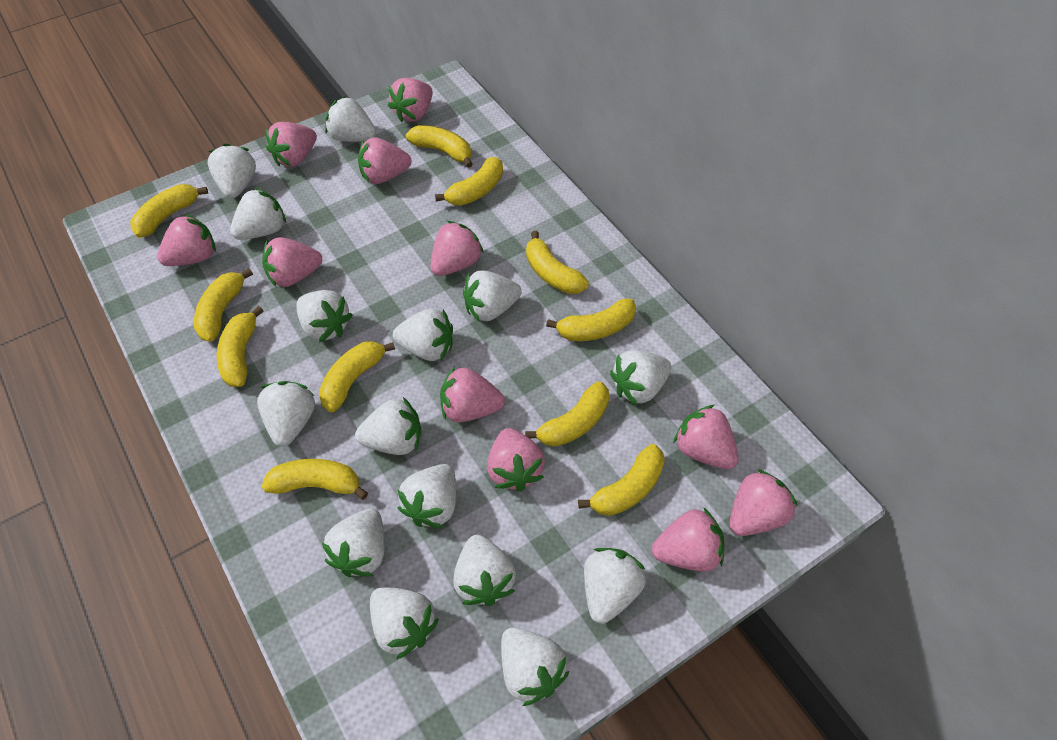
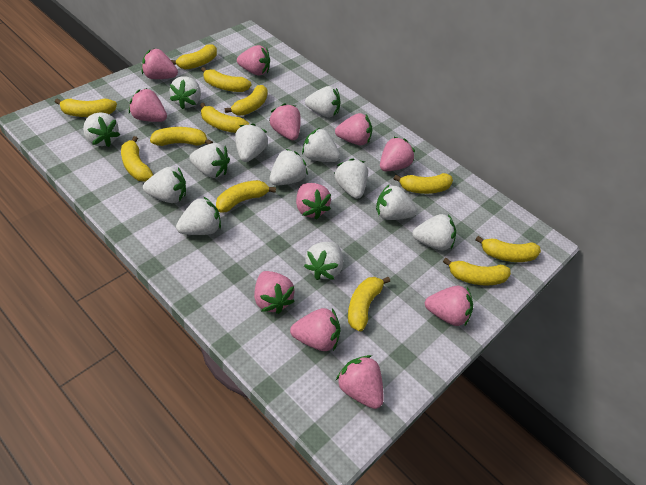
white strawberry: [208,144,256,198] [230,188,286,240] [257,381,315,447] [297,290,352,342] [322,509,385,577] [325,96,376,142] [355,397,421,455] [370,587,439,660] [393,308,453,361] [398,464,456,528] [453,535,516,606] [463,271,521,322] [501,627,569,706] [584,548,646,624] [610,350,671,406] = 15 -> [83,112,120,147] [143,167,186,203] [169,76,201,109] [176,196,221,235] [190,143,230,178] [235,123,268,162] [269,149,308,186] [302,128,340,162] [304,242,343,280] [305,86,341,117] [334,158,368,199] [376,184,417,220] [412,214,456,250] = 13
yellow banana: [131,184,208,238] [194,268,253,342] [217,306,264,387] [262,459,368,500] [319,341,395,412] [406,125,473,168] [435,157,503,206] [525,382,609,447] [526,231,589,294] [546,299,636,341] [578,444,665,516] = 11 -> [55,98,117,117] [121,136,153,182] [150,127,213,146] [171,44,217,70] [200,103,250,133] [201,67,251,92] [216,180,276,213] [225,85,268,116] [348,277,390,331] [394,173,453,194] [443,258,511,286] [475,236,541,262] = 12

